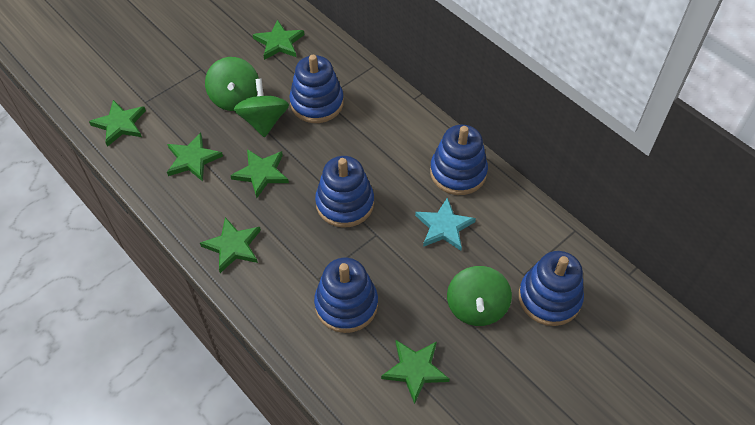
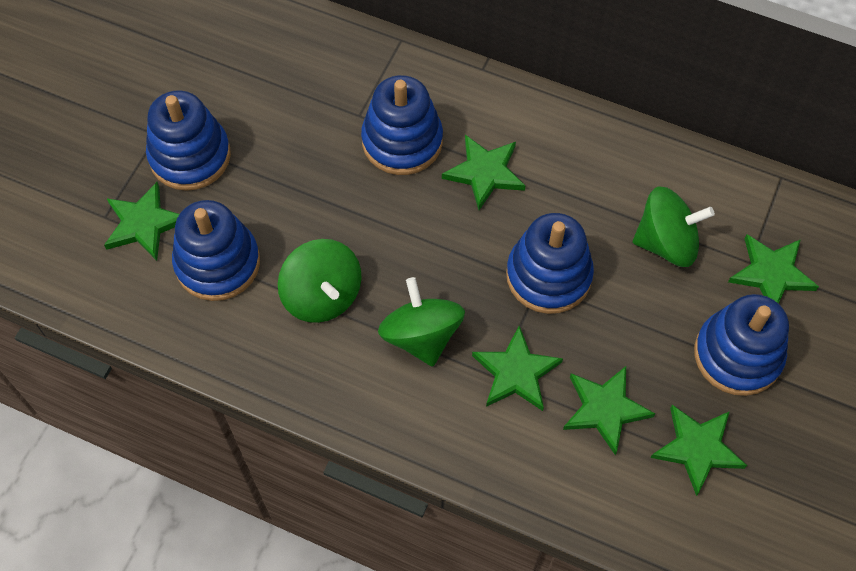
turquoise star: [415,197,476,251] = 1 -> none = 0

